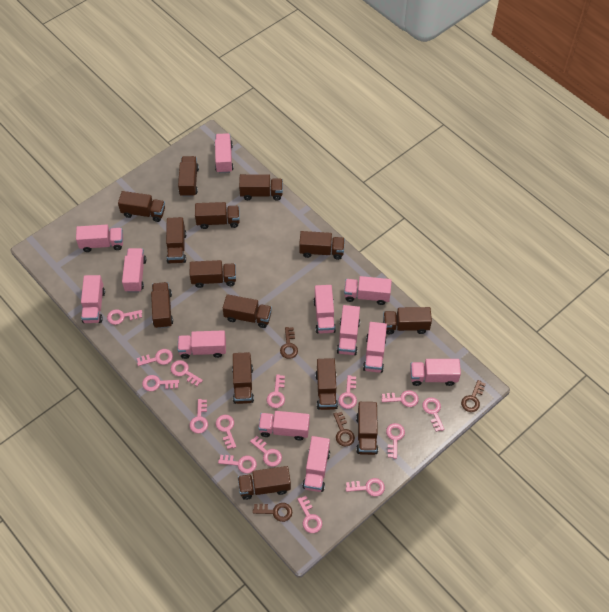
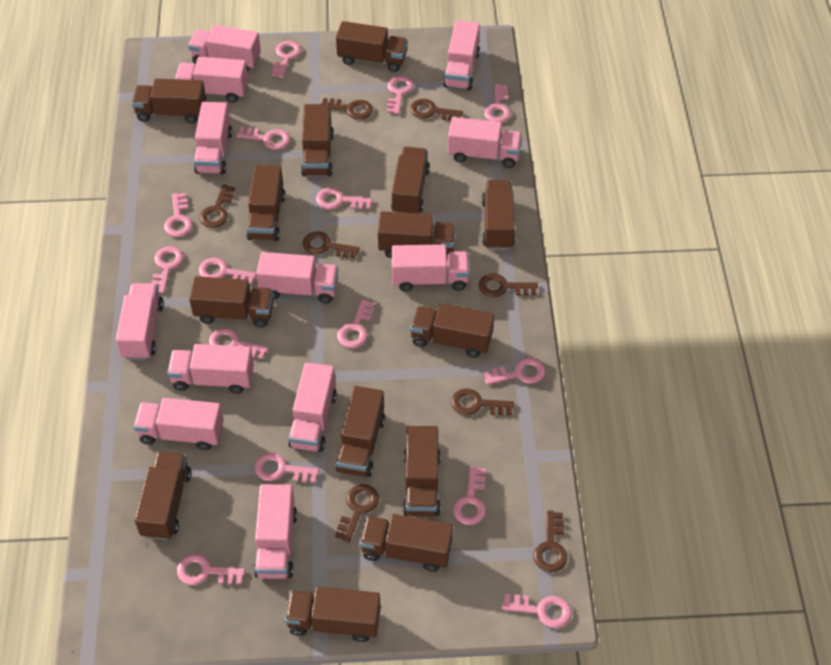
brown key: [253,503,293,522] [280,327,298,359] [333,412,355,447] [461,380,486,412] = 4 -> [200,184,235,228] [303,231,360,259] [321,98,373,120] [335,484,379,543] [410,99,463,121] [451,389,514,415] [478,273,538,297] [534,510,567,572] = 8

